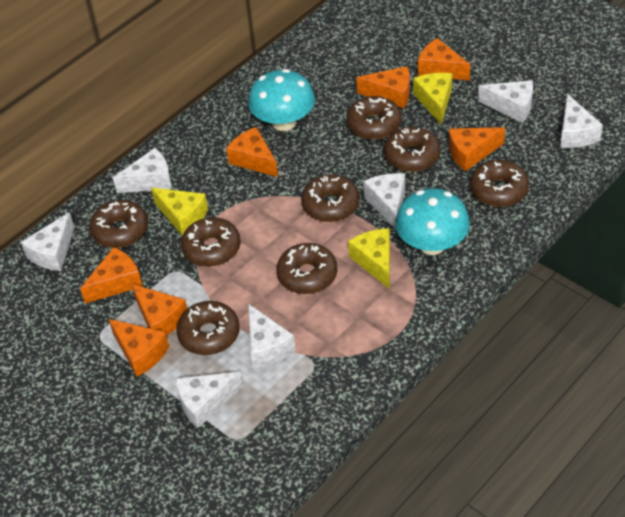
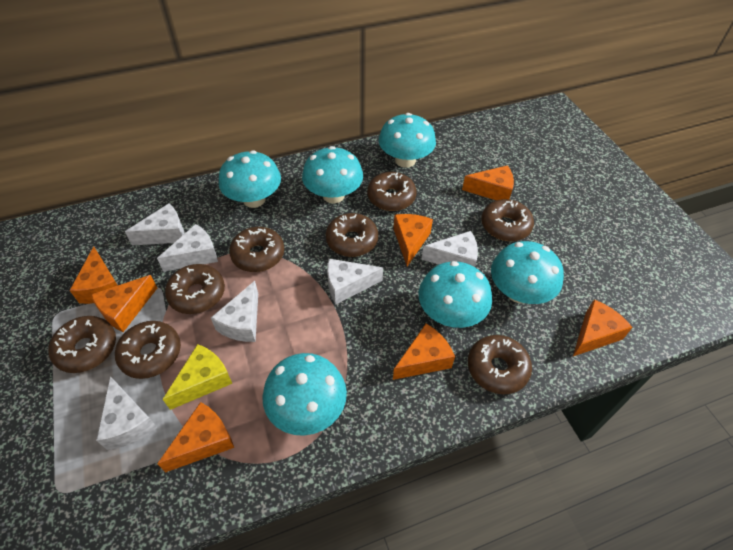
turquoise mushroom: [248,69,315,131] [395,188,470,255] = 2 -> [219,150,281,208] [262,353,347,436] [302,146,363,203] [379,113,436,168] [419,261,492,328] [491,241,564,304] = 6
white cheese: [21,212,75,271] [113,148,172,193] [176,372,243,428] [248,304,296,368] [363,173,405,231] [478,80,533,123] [560,94,603,148] = 7 -> [96,376,157,450] [125,204,185,245] [157,224,218,272] [211,281,258,342] [327,259,383,304] [421,231,478,267] = 6
yellow cheese: [151,188,208,236] [348,228,390,289] [413,73,452,125] = 3 -> [163,344,232,410] = 1

